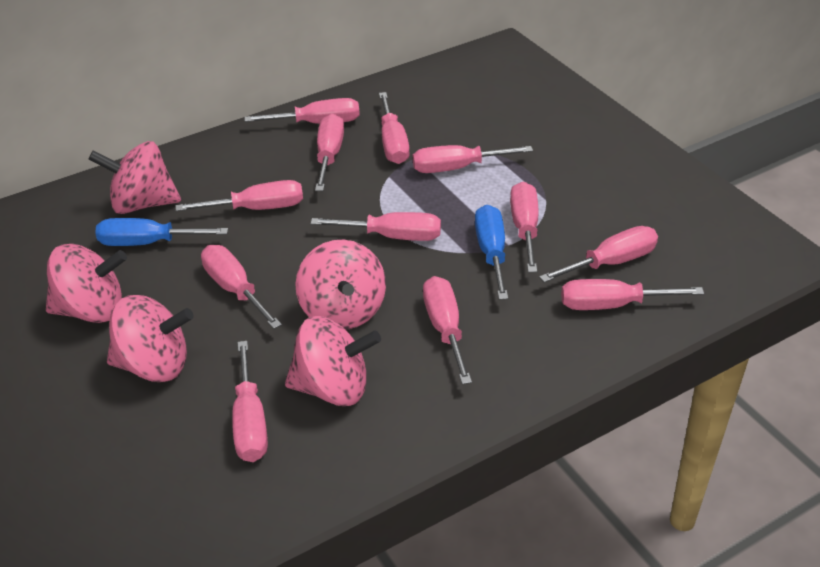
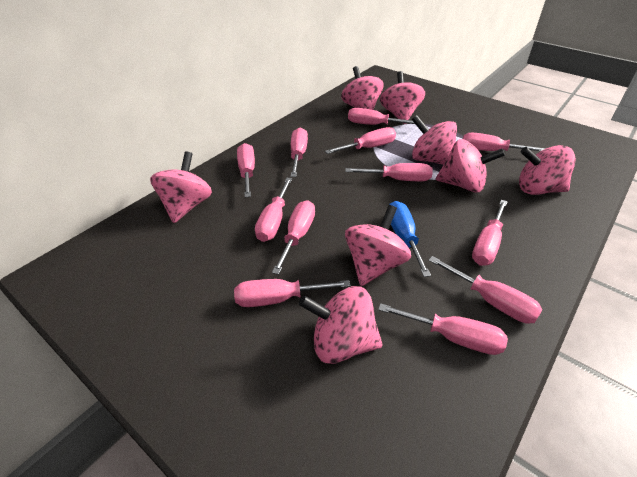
blue screwdriver: [95,218,228,246] [475,205,508,300] = 2 -> [389,201,431,277] = 1
pink spinning top: [46,244,127,323] [88,141,181,214] [107,295,194,382] [285,316,381,406] [295,240,386,330] = 5 -> [150,151,212,223] [299,286,383,364] [341,66,384,110] [345,205,411,286] [380,71,425,124] [412,115,457,165] [435,139,505,193] [519,145,576,195] = 8

